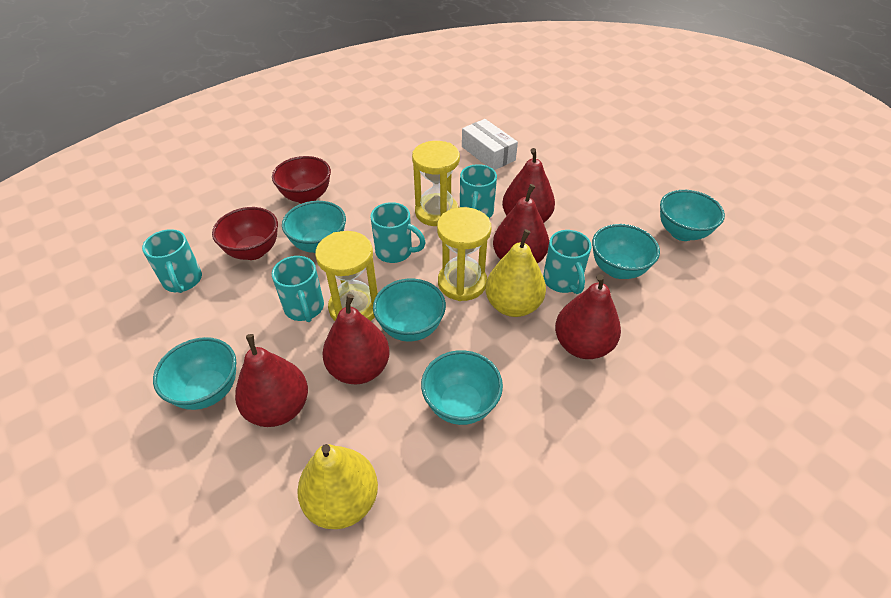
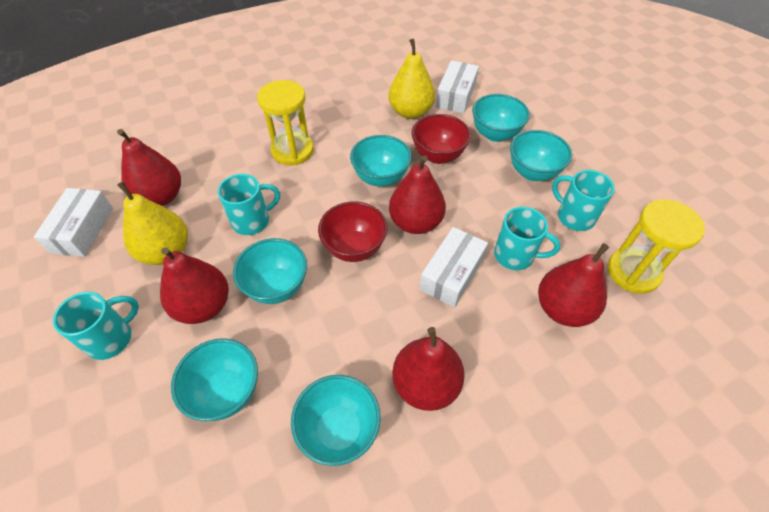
turquoise mug: [142,229,202,293] [272,256,324,322] [370,202,426,263] [460,164,497,218] [543,230,591,294] = 5 -> [53,292,139,360] [218,174,280,235] [494,207,561,270] [552,170,615,231] = 4
white box: [462,119,518,170] = 1 -> [34,188,113,257] [420,227,488,307] [436,60,479,114] = 3
yellow hourglass: [315,231,378,321] [412,141,460,226] [437,207,491,301] = 3 -> [257,80,314,165] [608,199,705,294] = 2

